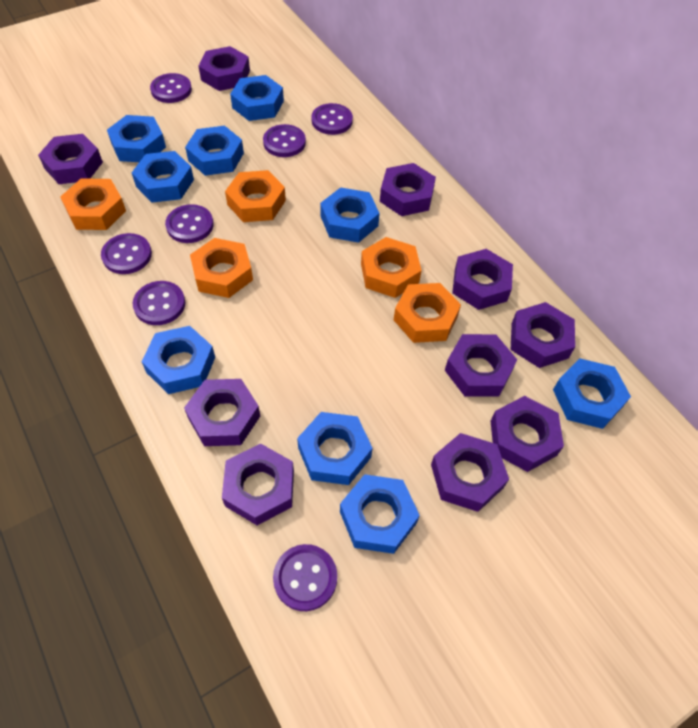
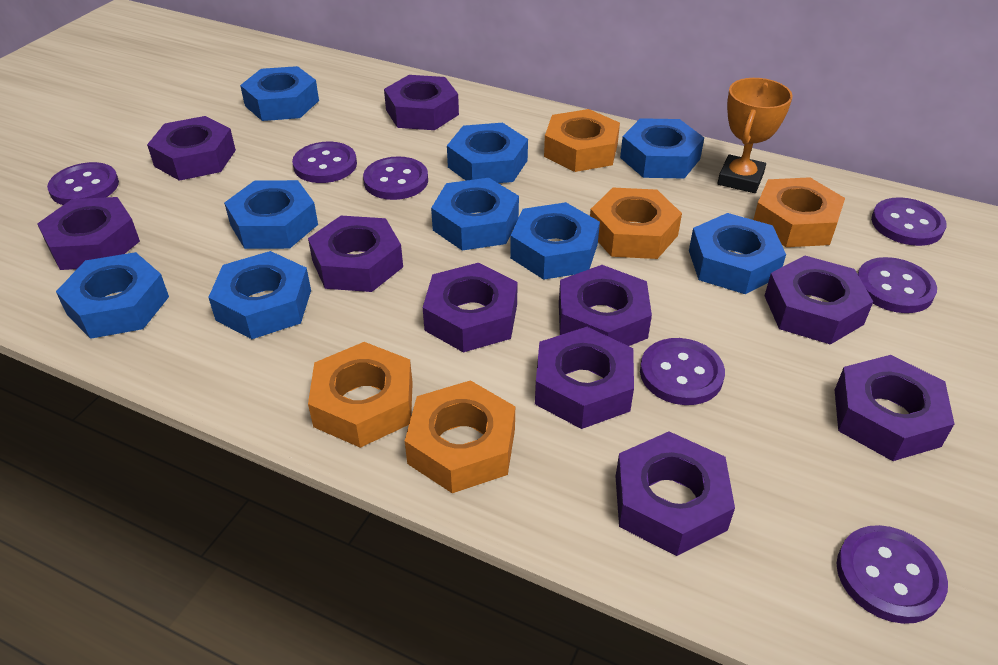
orange trophy: none = 0 -> [718,78,793,193] = 1

